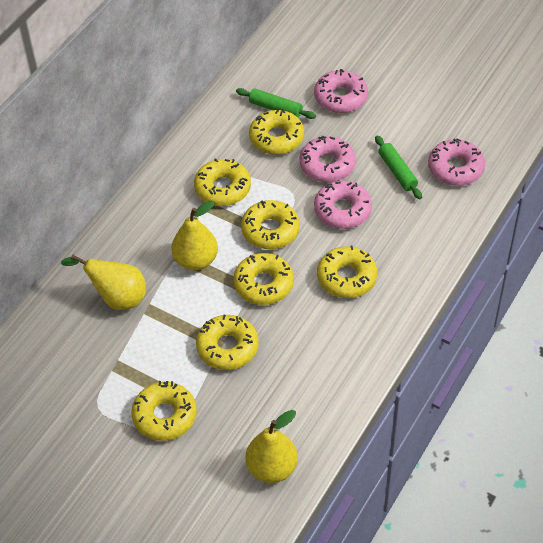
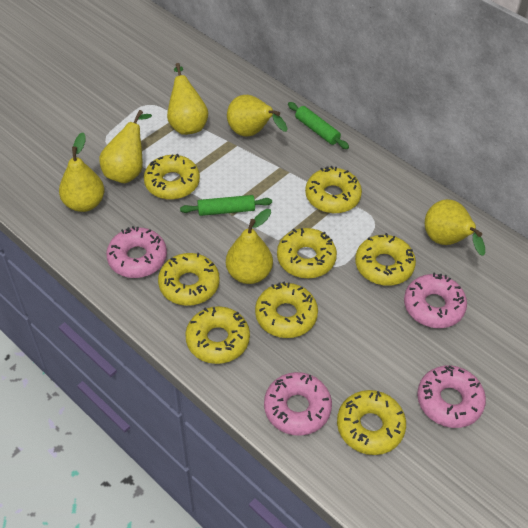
yellow donut: [131,381,197,441] [194,158,251,206] [196,315,259,370] [233,253,294,305] [241,200,300,249] [249,109,304,155] [317,245,377,298] = 7 -> [144,154,200,200] [158,253,220,306] [185,306,250,364] [255,281,318,338] [277,228,337,278] [305,166,362,213] [337,390,406,455] [355,233,416,286] = 8
yellow pear: [61,255,146,310] [171,201,218,270] [245,410,298,483] = 3 -> [59,133,104,212] [99,110,152,183] [167,63,208,135] [226,209,273,284] [227,95,288,137] [425,199,485,256] = 6

